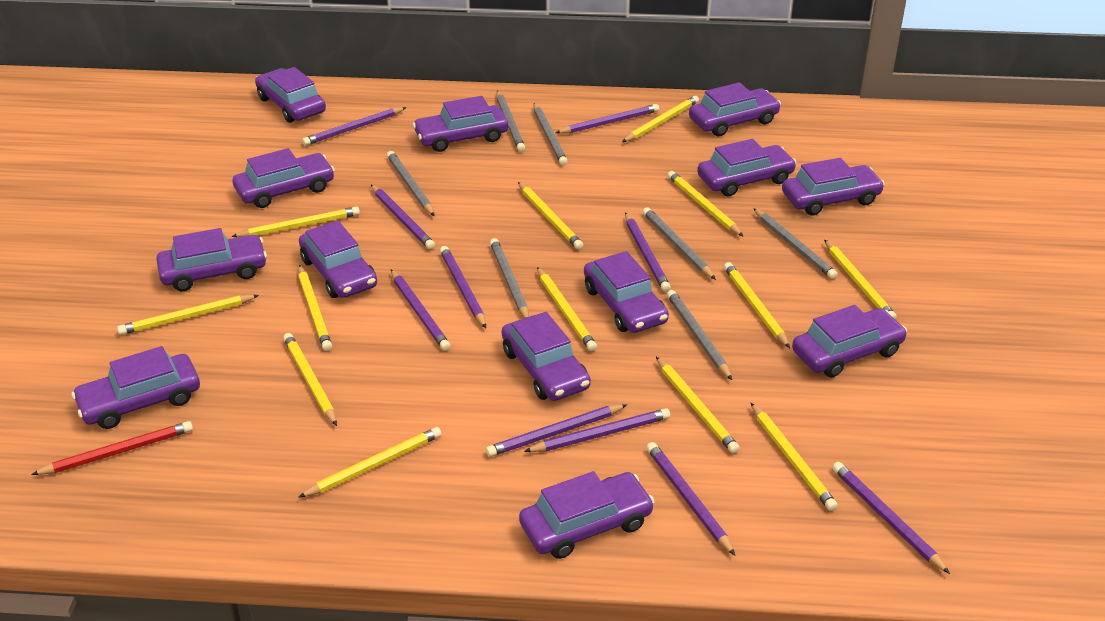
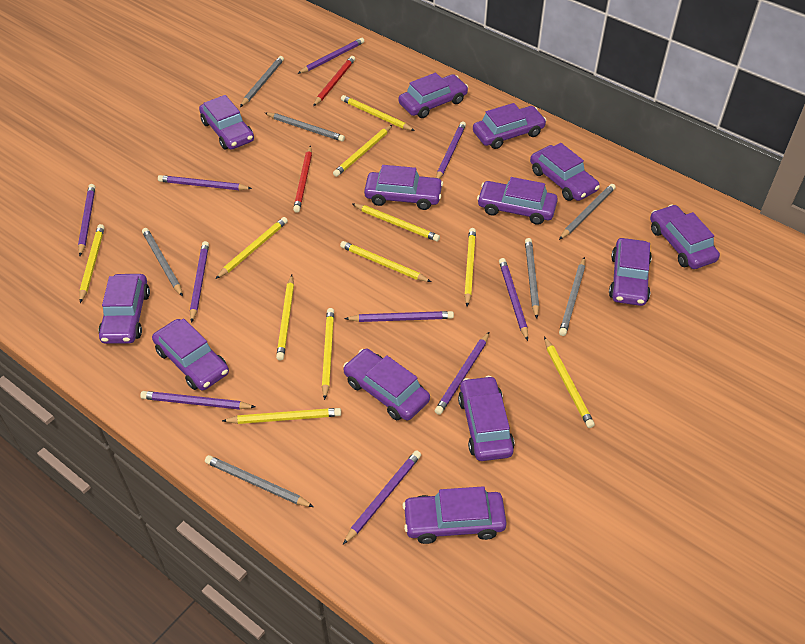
red pencil: [31,421,193,475] = 1 -> [293,146,312,213] [313,56,355,106] = 2
yellow pencil: [117,295,259,335] [231,206,360,237] [283,333,337,426] [298,265,332,351] [298,427,442,498] [518,182,583,250] [537,267,597,351] [622,96,699,142] [656,357,740,454] [668,171,744,237] [724,262,790,348] [751,403,838,511] [824,240,897,319] = 13 -> [79,224,105,303] [216,217,288,279] [222,408,341,424] [276,275,294,361] [322,308,334,400] [333,125,392,177] [340,241,431,282] [341,95,415,131] [353,204,440,241] [464,228,476,306] [544,337,595,428] = 11

